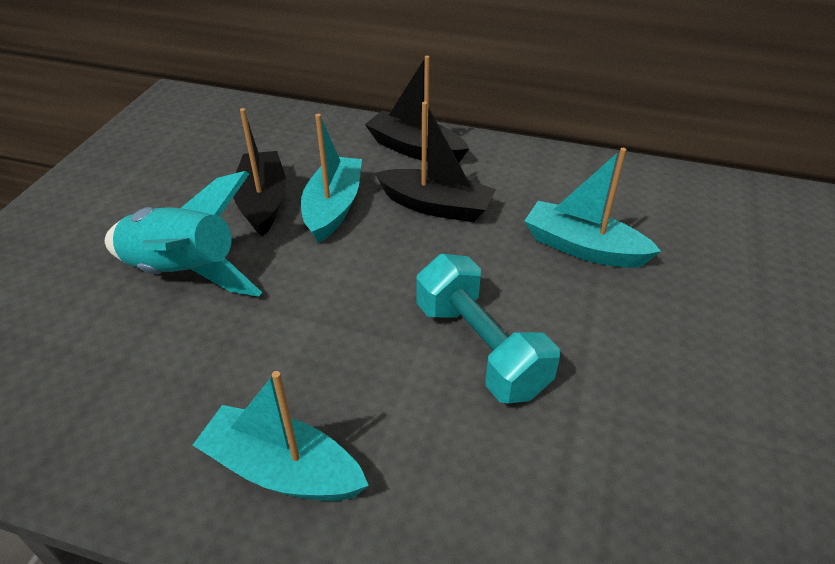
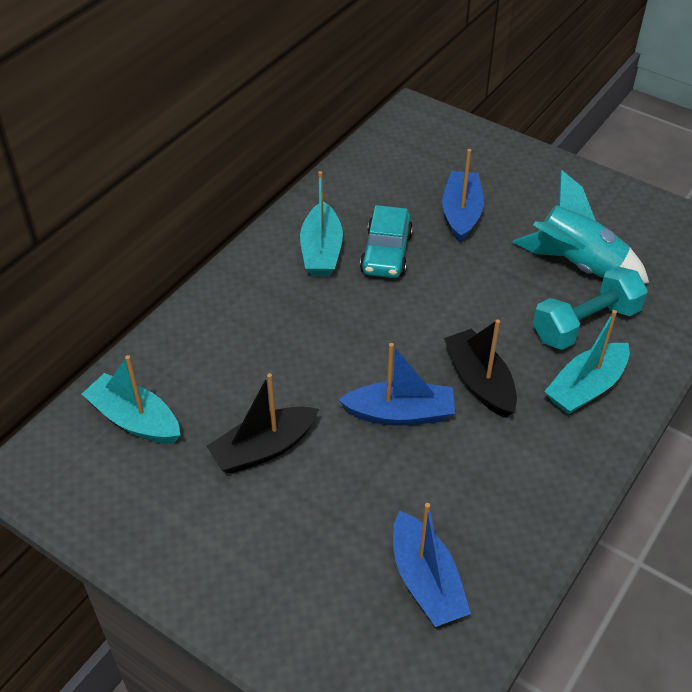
black boat: [233,108,286,237] [365,56,470,163] [375,102,496,222] = 3 -> [207,373,319,474] [444,319,517,418] = 2
blue boat: none = 0 -> [339,343,455,426] [393,503,471,627] [442,149,484,243] = 3
turquoise car: none = 0 -> [360,205,413,278] = 1

